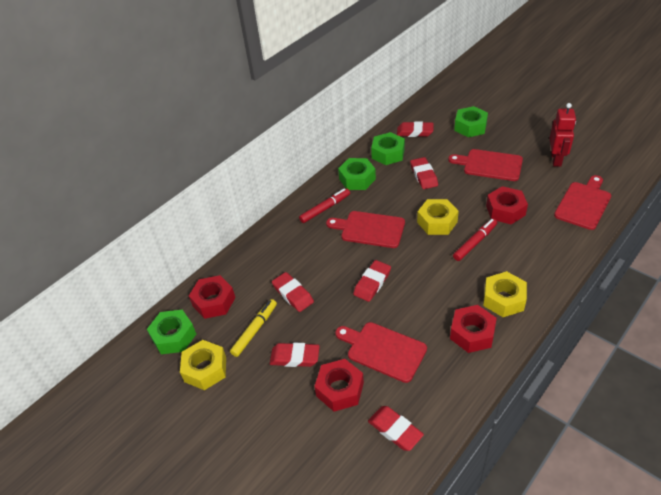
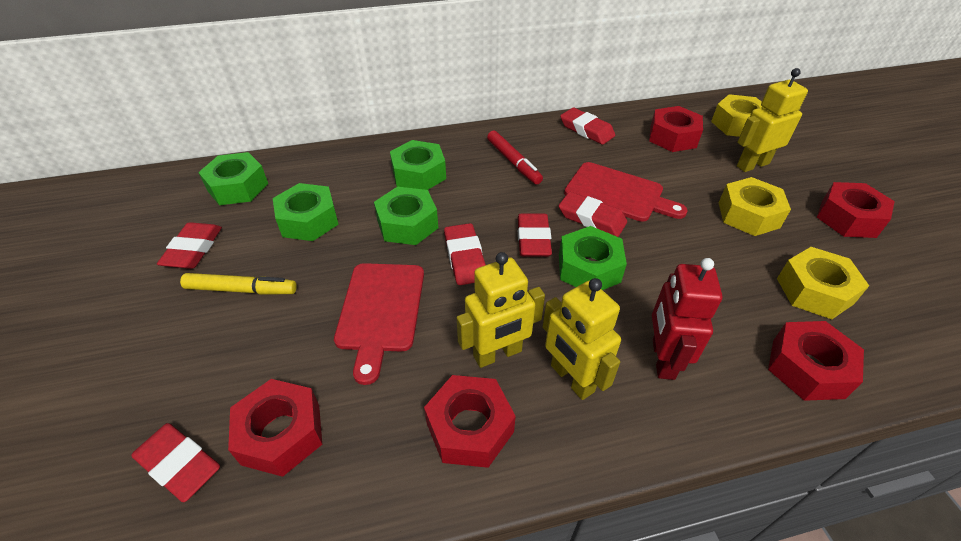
green nut: [147,310,196,354] [338,158,376,190] [371,132,405,165] [454,106,488,137] = 4 -> [198,152,268,205] [273,183,339,241] [374,187,438,245] [390,140,446,190] [559,226,627,290] = 5
red cutting board: [326,211,405,248] [335,322,427,383] [448,149,523,181] [554,175,611,230] = 4 -> [334,263,424,385] [564,162,688,222] = 2
red marker: [299,188,350,223] [453,218,497,261] = 2 -> [487,131,543,184] = 1
red nut: [189,275,235,319] [314,359,364,412] [450,305,497,353] [486,186,528,224] = 4 -> [228,379,322,477] [424,375,516,468] [649,106,703,152] [768,321,864,401] [817,182,895,238] = 5
yellow robot: none = 0 -> [457,252,545,368] [543,278,621,400] [737,68,808,172] = 3

